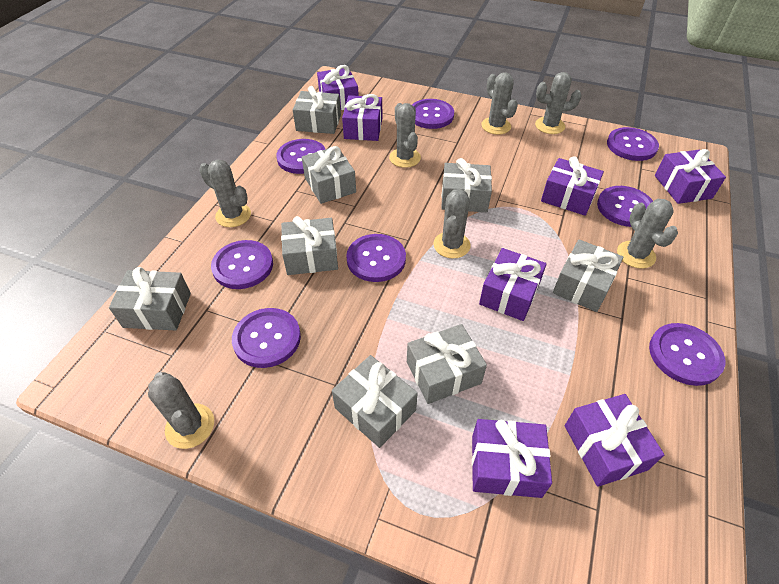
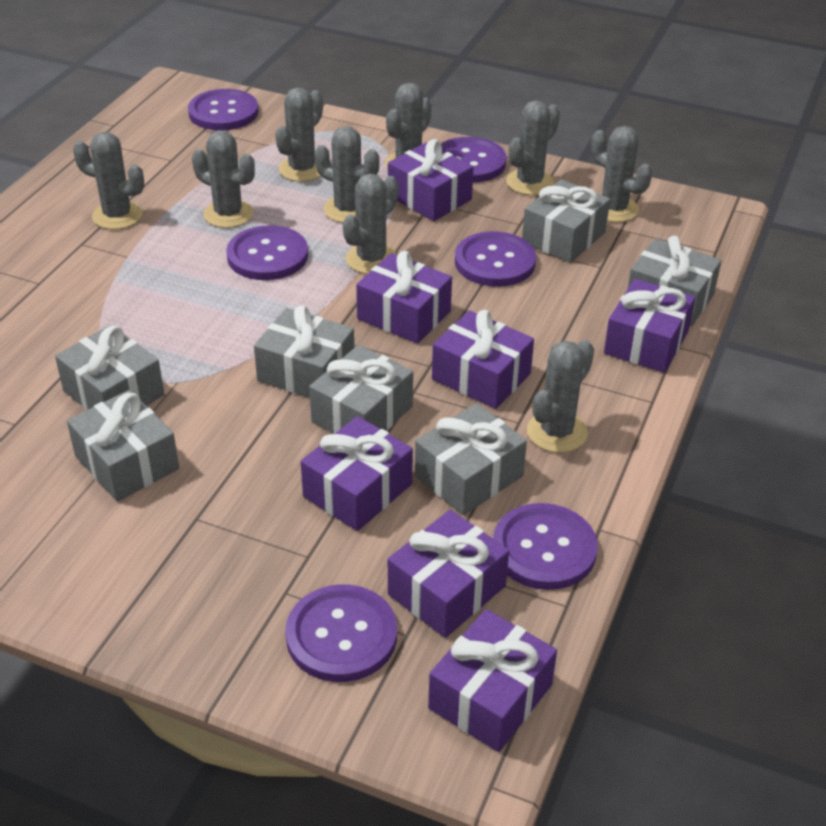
grey cactus: [148,372,214,449] [199,159,251,227] [389,103,421,168] [433,189,471,259] [481,72,518,135] [535,72,582,134] [617,199,678,269] = 7 -> [73,132,144,229] [192,130,255,228] [275,88,323,182] [314,126,380,223] [343,174,399,274] [385,83,431,169] [506,100,560,195] [527,340,594,453] [591,126,652,222] = 9
grey gift: [109,267,191,331] [281,216,338,275] [293,86,341,134] [302,146,356,204] [332,355,418,448] [407,324,487,404] [441,158,492,212] [553,239,623,312] = 8 -> [55,325,164,410] [67,390,179,502] [254,305,354,398] [309,345,413,434] [415,403,527,515] [522,179,610,263] [628,236,721,326] = 7
purple button: [211,240,273,289] [232,308,301,368] [276,139,325,174] [346,234,406,282] [412,99,454,129] [597,186,653,227] [607,127,659,161] [649,323,725,386] = 8 -> [188,89,259,130] [226,225,308,280] [285,585,397,682] [441,137,507,183] [455,231,536,287] [493,503,598,590] = 6

